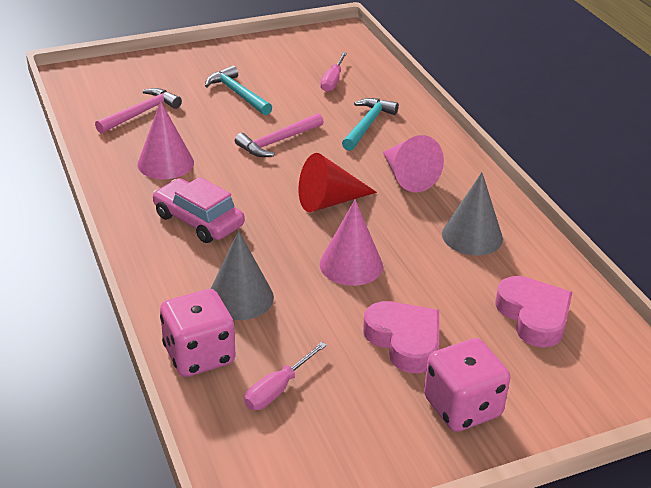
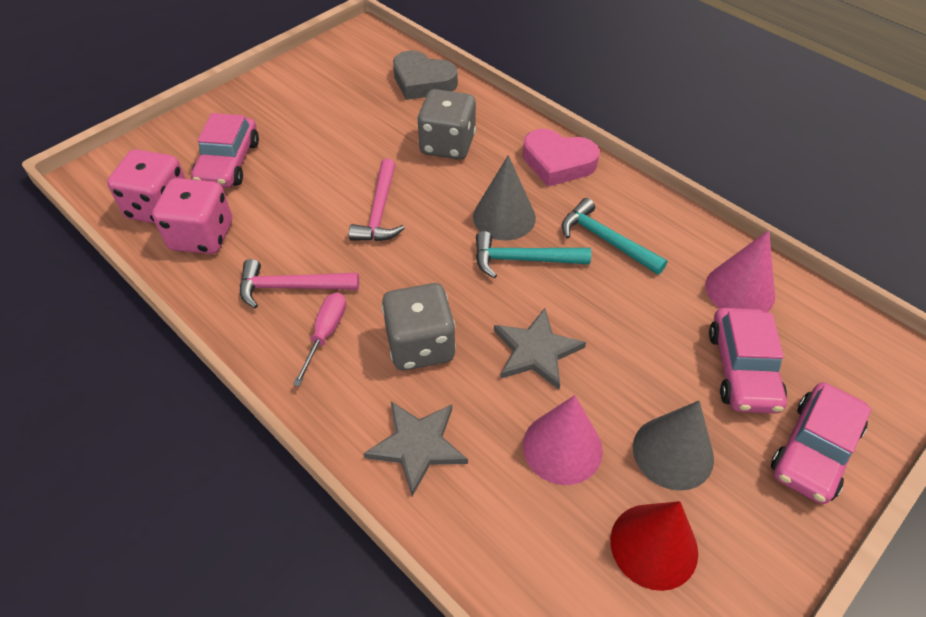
grey dice: none = 0 -> [382,283,456,371] [417,89,476,159] = 2
grey heart: none = 0 -> [393,50,458,100] = 1
grey star: none = 0 -> [363,402,468,496] [494,308,586,390] = 2
pink car: [153,177,245,243] = 1 -> [191,113,259,188] [709,308,787,414] [771,382,871,504] = 3
pink cone: [137,101,194,179] [320,199,383,286] [383,135,444,192] = 3 -> [523,395,603,485] [705,230,775,313] = 2
pink heart: [363,301,439,373] [495,276,573,348] = 2 -> [523,129,600,186] = 1
pink screwdriver: [244,342,327,410] [321,52,347,92] = 2 -> [293,292,346,387] = 1

